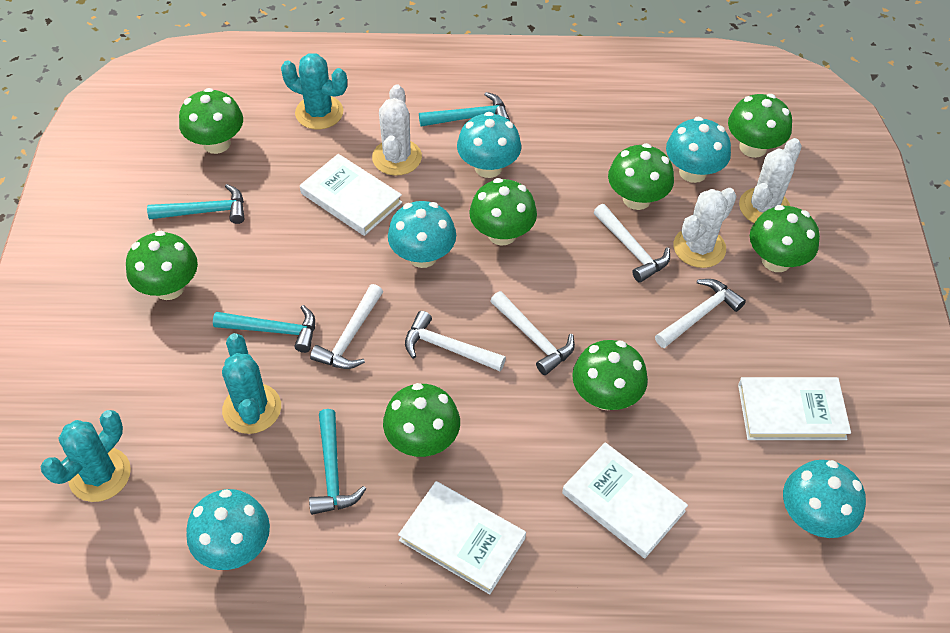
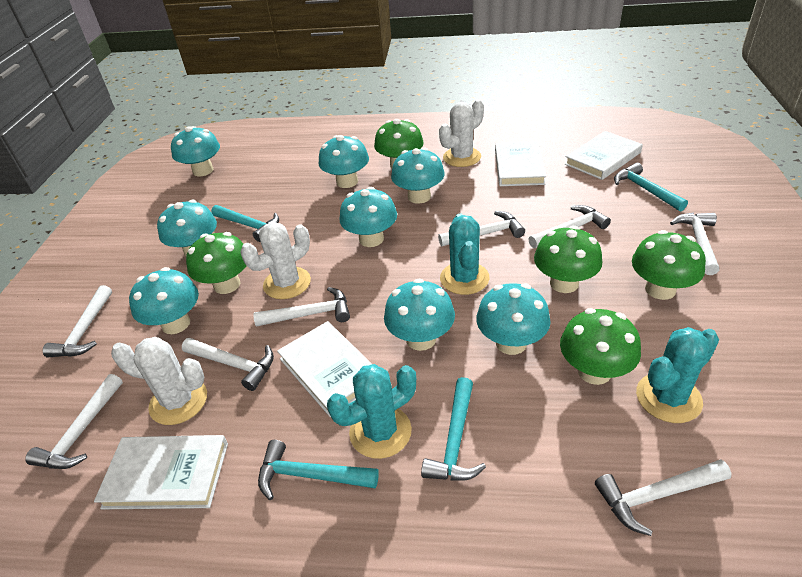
green mushroom: [126,231,198,300] [179,88,243,154] [383,383,460,457] [469,178,537,246] [572,340,648,410] [608,143,674,210] [728,94,792,158] [750,205,820,272] = 8 -> [186,232,247,294] [374,119,424,169] [534,226,602,293] [560,308,641,385] [632,230,706,300] = 5
turquoise mushroom: [186,489,270,570] [388,201,456,268] [457,112,521,178] [666,117,731,183] [783,460,866,538] = 5 -> [129,267,199,334] [157,200,217,256] [171,126,220,176] [319,135,369,188] [340,187,397,247] [384,279,455,351] [391,148,445,204] [476,283,551,355] = 8
white hammer: [310,284,383,369] [405,311,506,371] [490,291,575,375] [594,204,670,283] [655,279,746,348] = 5 -> [25,374,123,469] [43,285,112,357] [182,338,274,391] [253,287,350,327] [438,211,525,246] [528,205,611,248] [595,459,731,536] [670,213,719,275] = 8

